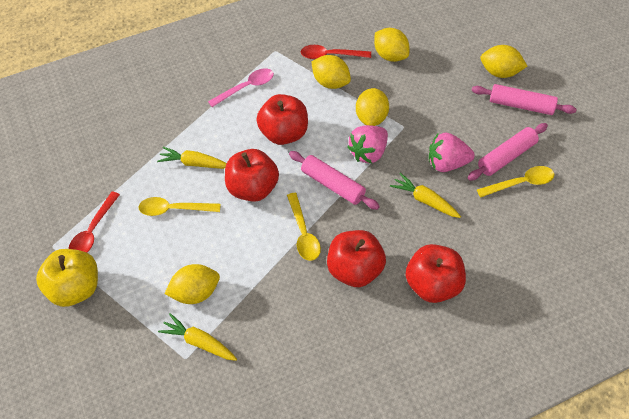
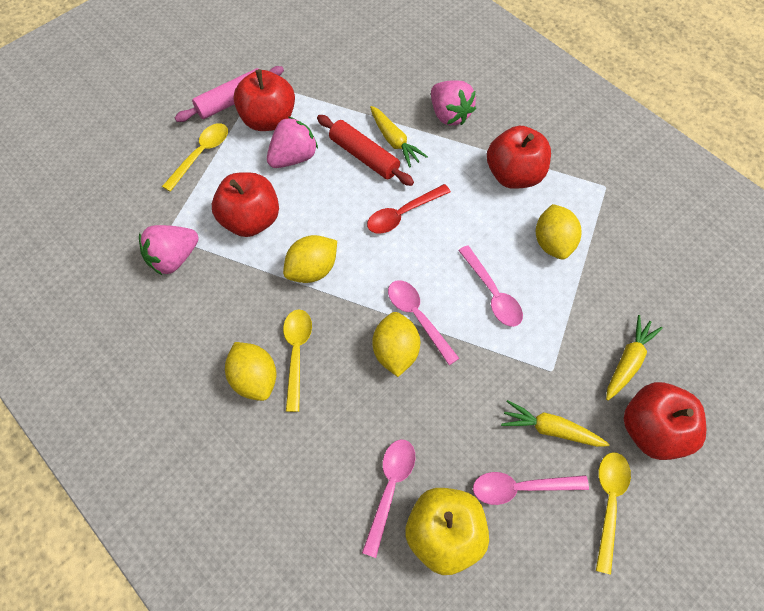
pink rolling pin: [289,151,380,210] [468,123,548,181] [471,84,577,115] = 3 -> [175,66,284,122] = 1
pink spoon: [208,68,274,107] = 1 -> [362,439,415,558] [388,280,459,365] [458,245,523,327] [473,472,589,505] = 4
pink strawberry: [347,125,388,163] [429,133,475,172] = 2 -> [139,225,199,275] [267,117,318,168] [431,80,476,125] = 3
red rolling pin: none = 0 -> [317,115,414,186] = 1
red spoon: [68,192,120,252] [301,45,371,59] = 2 -> [367,184,451,234] = 1
yellow lemon: [165,264,220,304] [311,55,351,89] [356,88,389,126] [374,28,410,62] [481,45,527,78] = 5 -> [225,342,276,401] [283,235,337,283] [372,312,420,377] [536,204,581,260] = 4

